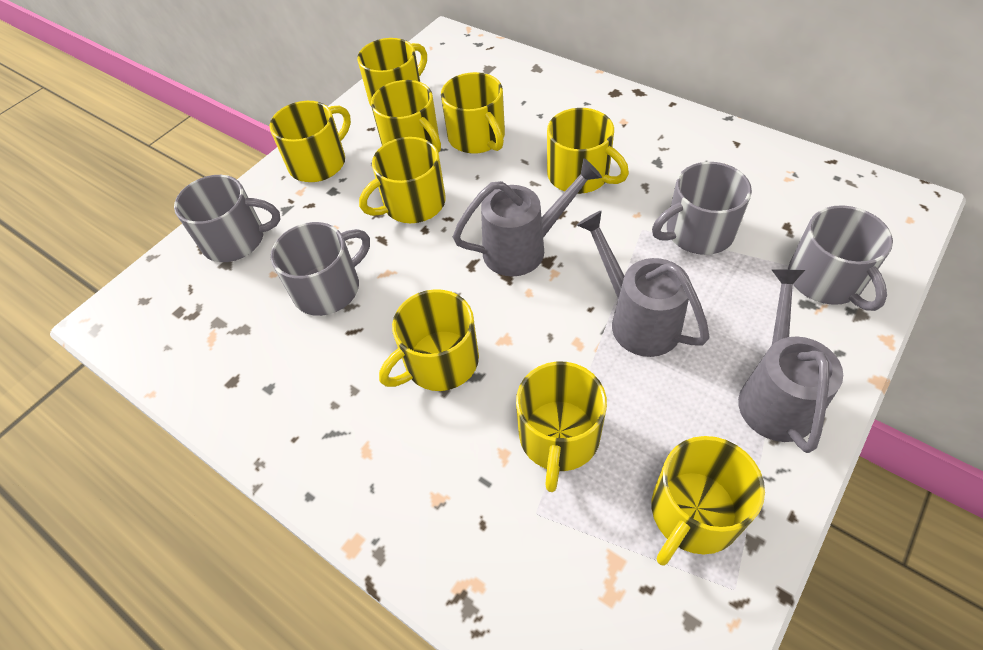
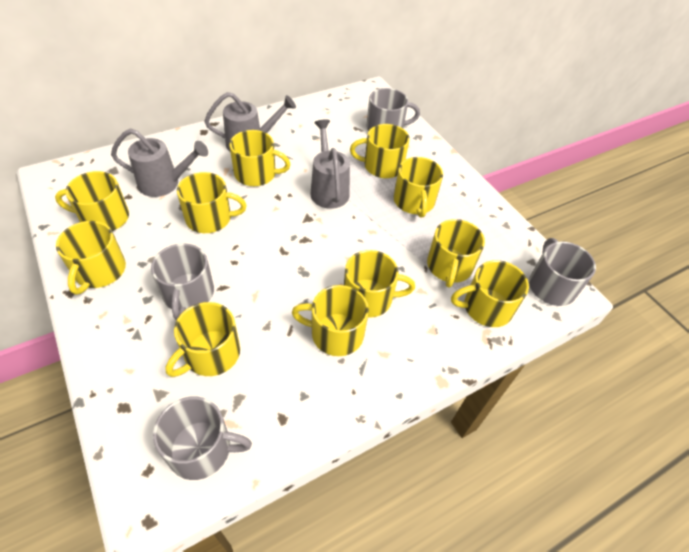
yellow mug: [269,101,351,182] [357,38,427,106] [359,137,446,223] [371,80,441,153] [379,289,479,391] [441,72,505,154] [516,361,607,492] [547,108,629,194] [652,436,765,565] = 9 -> [55,171,129,231] [56,221,126,295] [166,302,240,377] [177,172,247,233] [229,130,290,186] [292,285,369,356] [344,250,415,318] [350,124,410,178] [394,157,443,218] [427,219,485,288] [451,260,529,327] = 11

